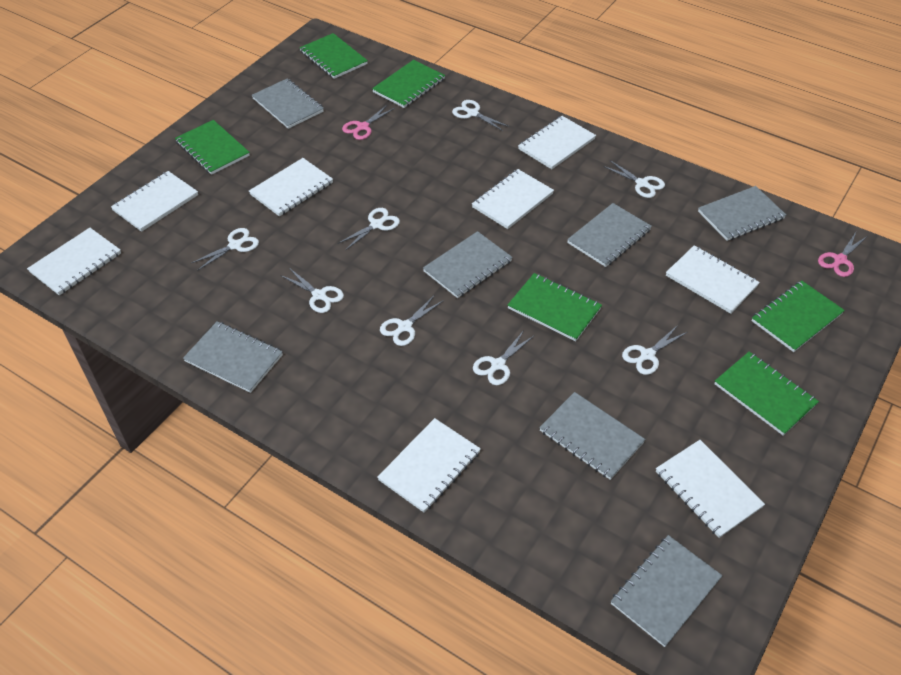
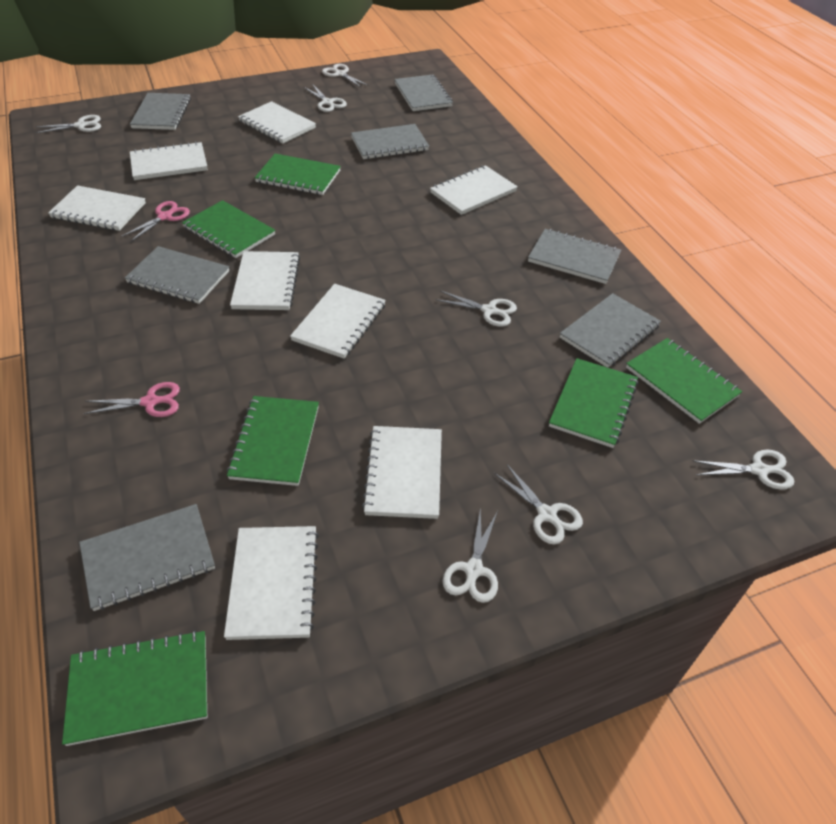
white scissors: [192,228,259,271] [280,268,344,313] [338,208,400,250] [380,296,444,346] [452,100,509,131] [473,330,534,385] [603,160,665,198] [622,325,687,375] = 8 -> [36,115,101,133] [304,84,347,112] [322,64,369,87] [435,290,517,327] [443,507,498,603] [494,464,583,544] [692,449,794,490] = 7

